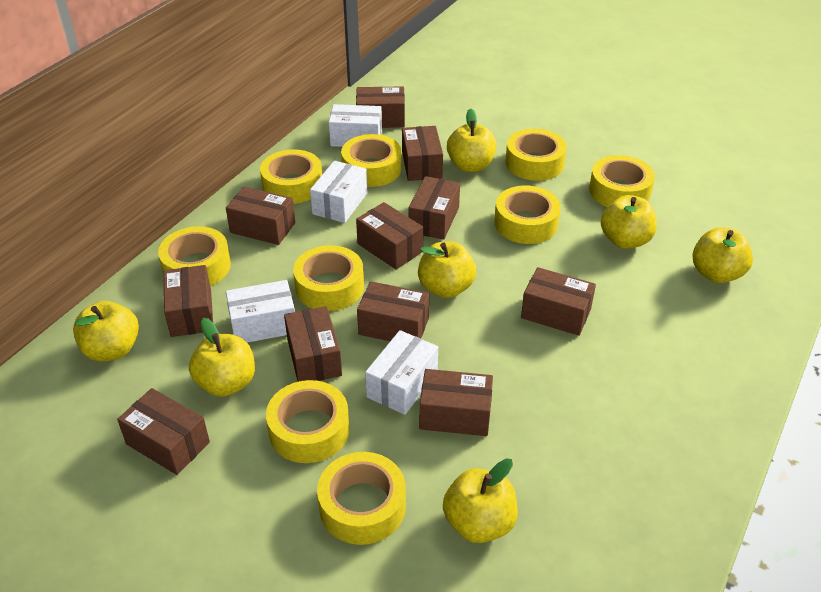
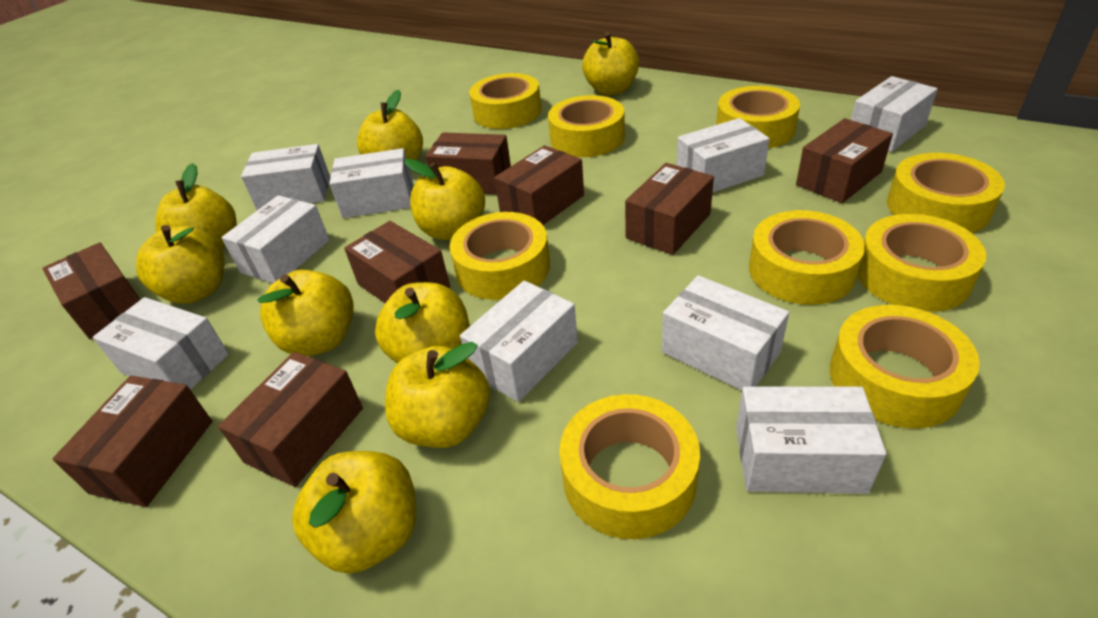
brown box: [117,388,210,475] [164,265,213,337] [226,187,295,245] [284,306,342,382] [356,87,405,128] [356,202,424,269] [357,281,429,341] [402,126,443,181] [408,176,460,240] [419,369,493,436] [521,267,596,336] = 11 -> [42,242,140,340] [53,376,212,507] [218,352,363,487] [344,221,450,303] [425,132,511,195] [494,145,584,225] [625,163,714,255] [796,118,893,203] = 8
white box: [226,280,295,343] [310,161,368,223] [329,104,382,147] [365,330,438,415] = 4 -> [93,297,229,390] [221,195,330,283] [241,144,330,210] [329,148,413,218] [460,281,578,402] [661,275,789,391] [676,118,770,193] [736,387,886,494] [851,76,938,152] = 9
yellow apple: [73,301,139,361] [189,318,255,397] [418,241,476,298] [443,459,518,543] [447,108,496,172] [601,195,657,249] [693,227,753,283] = 7 -> [136,225,224,304] [155,163,237,248] [258,270,354,356] [292,451,416,574] [357,90,423,160] [375,282,470,363] [385,342,490,448] [404,159,485,240] [582,32,639,95] = 9

